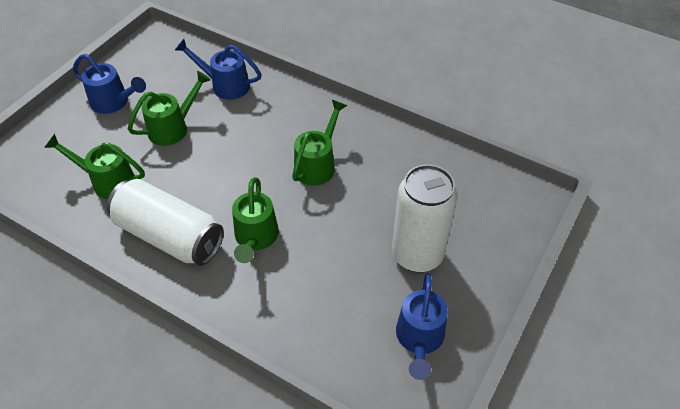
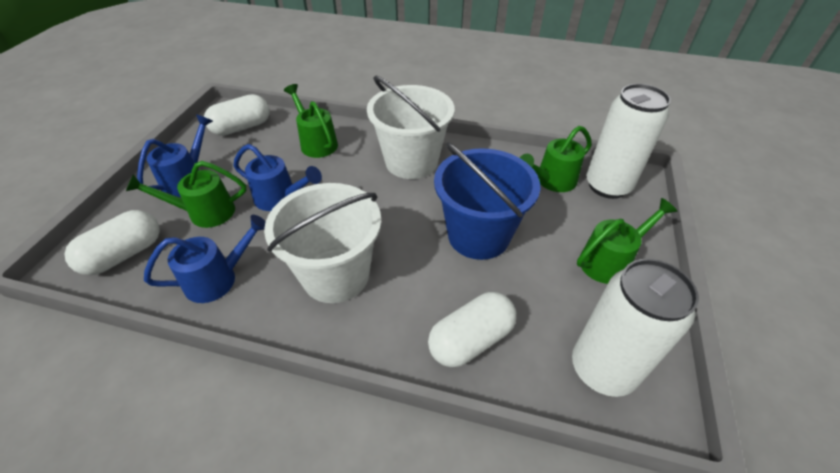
blue bucket: none = 0 -> [434,142,540,260] = 1
white bucket: none = 0 -> [264,183,381,303] [367,75,455,179] = 2
white capsule: none = 0 -> [64,210,160,275] [204,94,270,136] [428,292,516,367] = 3

